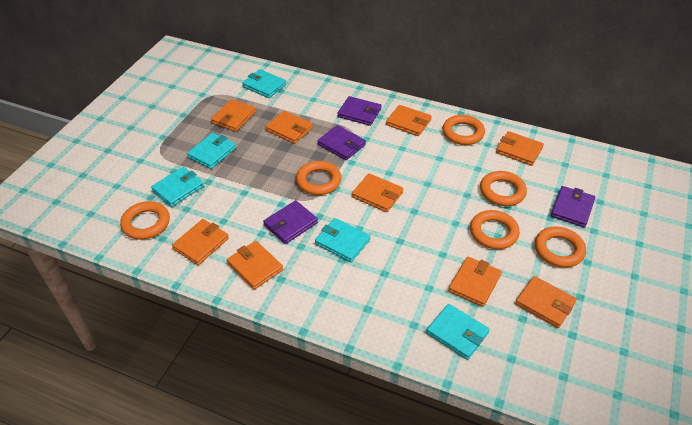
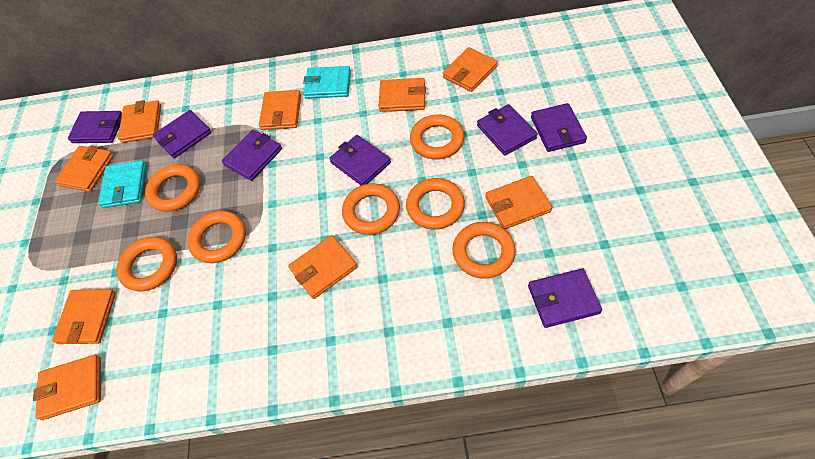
orange ring: [120,201,170,240] [296,161,342,195] [442,115,485,145] [470,210,520,249] [480,171,527,206] [535,227,586,268] = 6 -> [117,237,177,291] [145,164,200,212] [187,211,246,263] [342,183,400,235] [406,178,465,230] [410,115,464,159] [452,222,516,279] = 7
purple wallet: [263,200,318,244] [318,125,366,160] [338,96,381,126] [551,186,595,227] = 4 -> [68,111,122,143] [153,110,212,158] [222,130,282,181] [329,135,391,186] [477,104,537,156] [528,268,602,328] [531,103,587,152] = 7
turquoise wallet: [151,167,204,207] [187,133,236,169] [242,69,286,98] [315,218,371,262] [426,304,490,360] = 5 -> [98,160,147,208] [303,66,351,99] = 2

